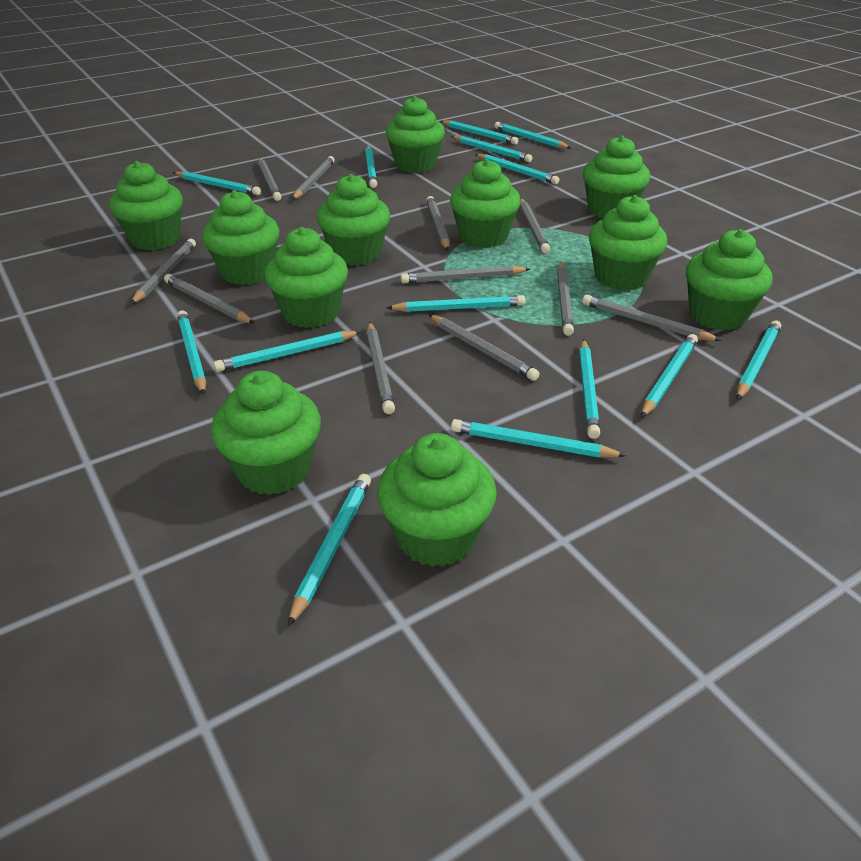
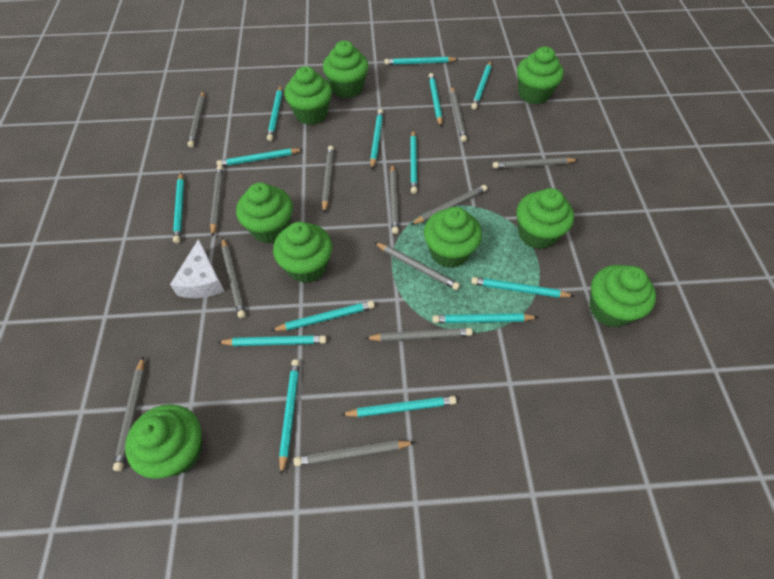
green cupcake: [109,161,183,250] [202,190,279,285] [211,371,321,495] [265,227,348,328] [317,174,390,266] [377,433,497,567] [386,96,445,173] [450,159,521,248] [583,136,650,218] [589,195,667,291] [686,229,773,330] = 11 -> [125,404,202,479] [236,182,293,244] [273,222,332,283] [284,66,332,125] [323,41,369,98] [424,207,482,268] [517,46,564,104] [517,188,574,249] [590,265,656,328] = 9
grey pencil: [131,239,196,304] [164,274,255,324] [258,158,282,201] [292,156,335,200] [367,322,395,414] [400,266,530,284] [426,196,450,251] [429,315,540,381] [520,198,550,253] [557,262,574,336] [582,295,722,341] = 11 -> [113,357,144,471] [188,91,205,148] [210,166,223,237] [222,238,246,318] [294,440,415,466] [322,146,334,213] [365,328,473,342] [374,242,460,290] [390,163,399,234] [410,185,487,225] [450,86,467,142] [493,157,578,169] = 12
white cheese: none = 0 -> [170,239,225,298] = 1

